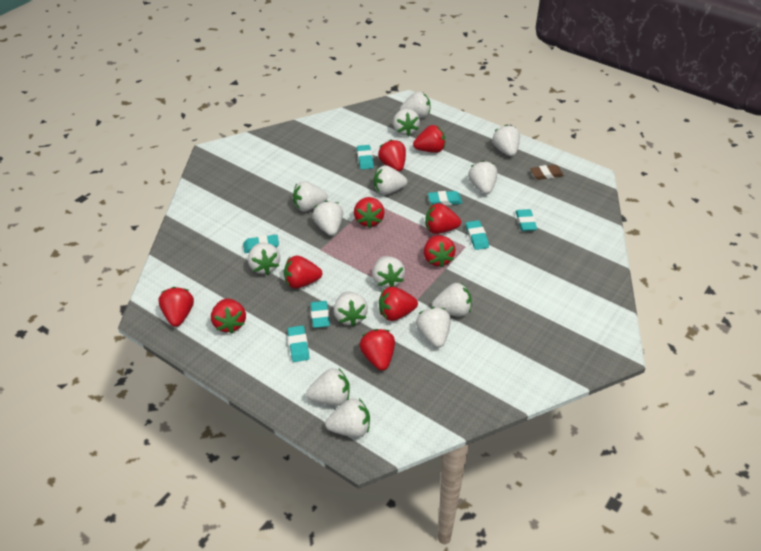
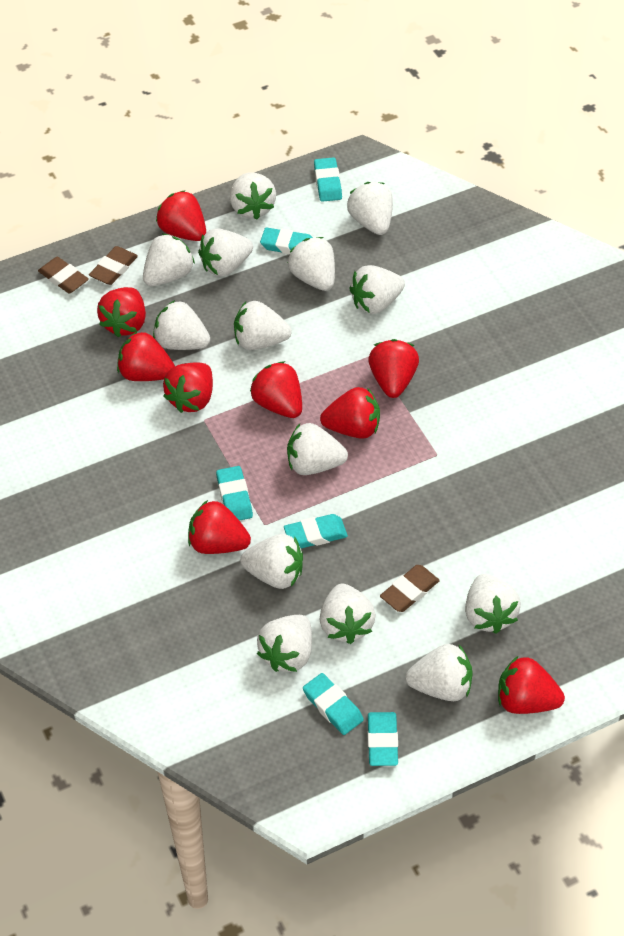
brown eraser: [530,165,564,180] = 1 -> [38,257,89,293] [89,246,138,285] [380,565,440,612] = 3
red strawberry: [159,287,194,327] [211,298,246,334] [284,256,322,289] [354,197,385,228] [359,329,395,371] [378,140,406,172] [379,287,418,321] [413,125,445,153] [424,235,456,268] [425,203,461,234] = 10 -> [97,287,146,337] [117,331,175,381] [156,190,206,241] [163,362,213,413] [188,500,251,554] [250,361,302,418] [320,387,380,439] [368,339,419,398] [498,656,565,714] = 9
turquoise eraser: [243,234,279,253] [288,325,309,362] [310,301,330,328] [357,145,374,169] [428,191,462,205] [466,220,489,250] [516,209,537,231] = 7 -> [216,466,253,521] [260,227,313,255] [284,514,348,548] [303,673,364,735] [314,157,342,202] [367,712,398,766] = 6

